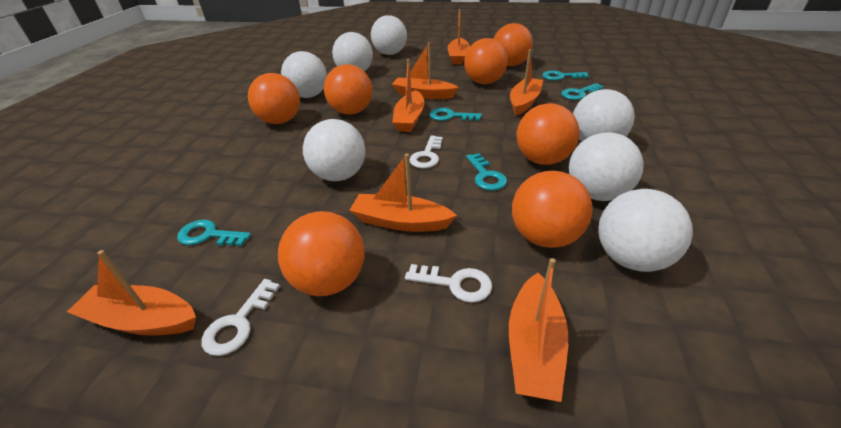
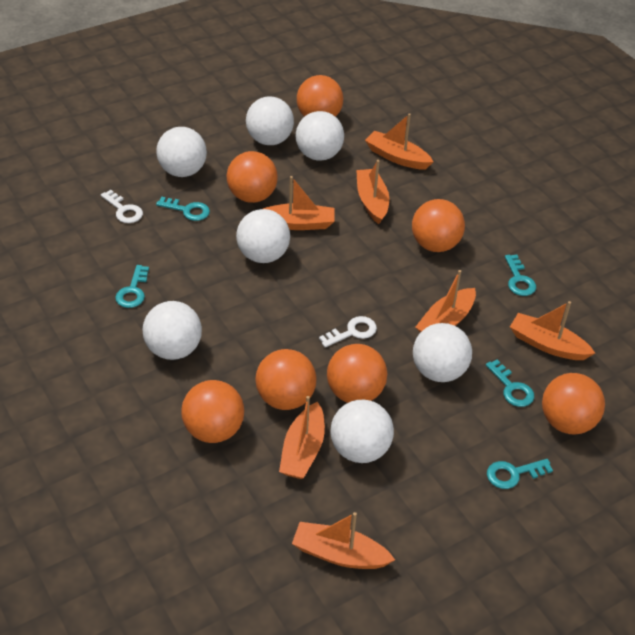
white key: [202,279,280,356] [405,264,492,303] [409,135,443,168] = 3 -> [101,190,143,223] [319,316,377,347] = 2

